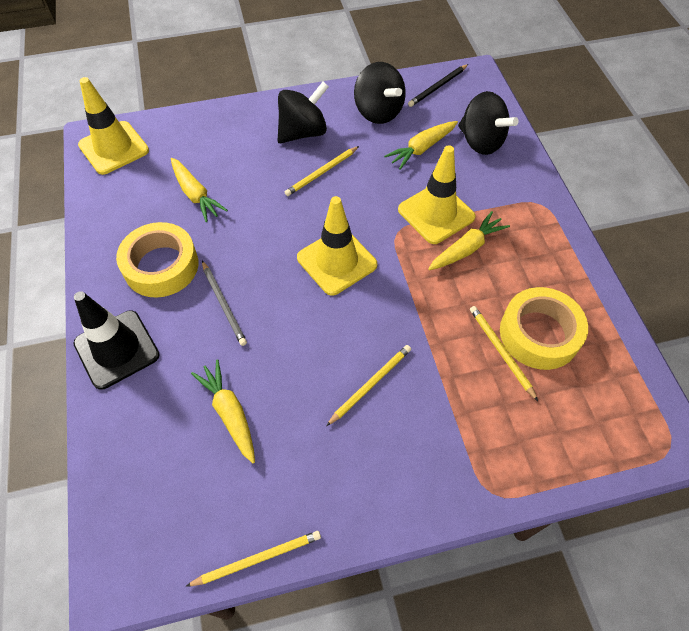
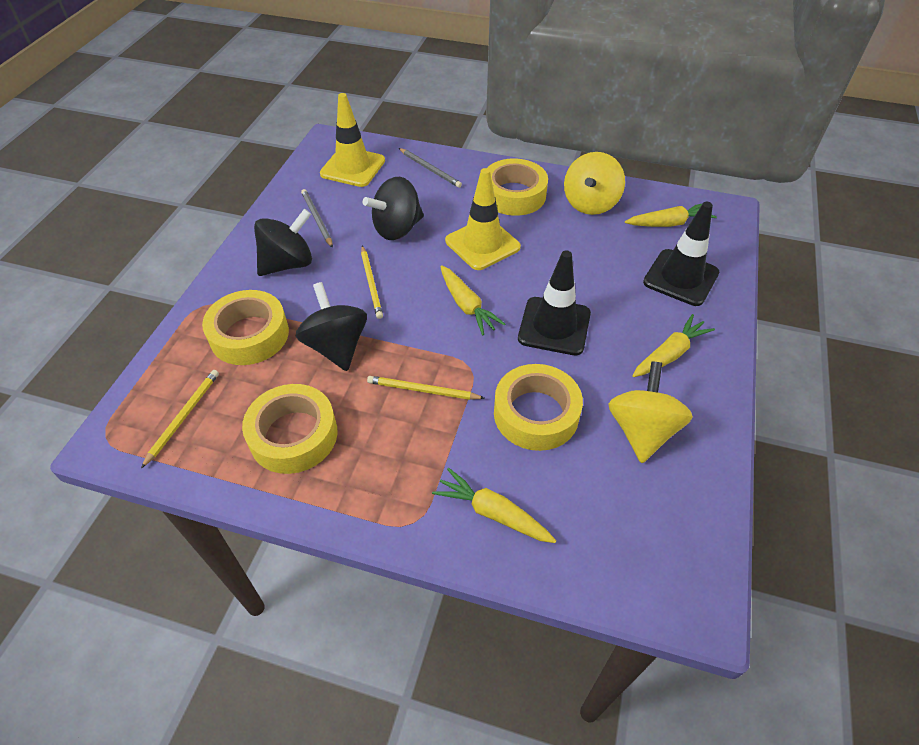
black pencil: [408,64,468,107] = 1 -> none = 0
black traffic cone: [73,291,160,390] = 1 -> [518,250,591,355] [643,202,719,306] = 2
grey pencil: [202,261,247,346] = 1 -> [301,189,333,248] [399,148,462,188] = 2
yellow pencil: [185,531,321,587] [285,146,359,196] [326,345,411,426] [470,306,538,401] = 4 -> [141,370,219,468] [361,246,383,319] [367,376,485,400] = 3
yellow spinning top: none = 0 -> [564,152,625,215] [609,361,693,463] = 2
yellow tape: [116,222,198,297] [500,287,588,370] = 2 -> [202,290,289,365] [242,384,338,474] [487,158,548,216] [494,364,583,451] = 4
yellow traffic cone: [78,77,149,175] [297,196,377,296] [398,145,476,244] = 3 -> [320,93,385,187] [445,168,521,270] = 2

